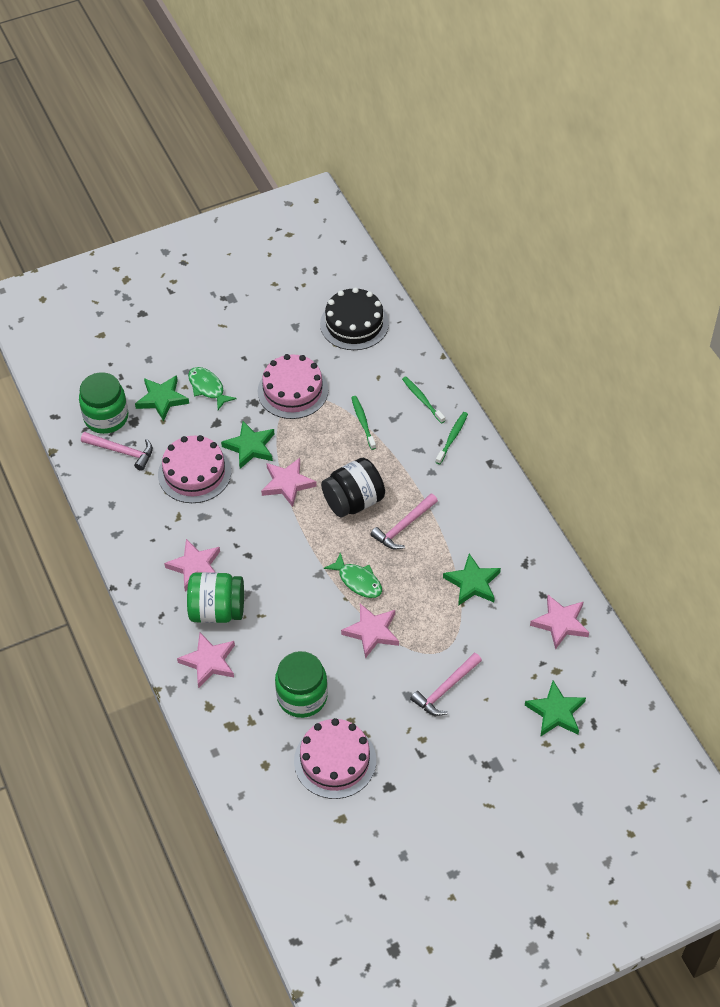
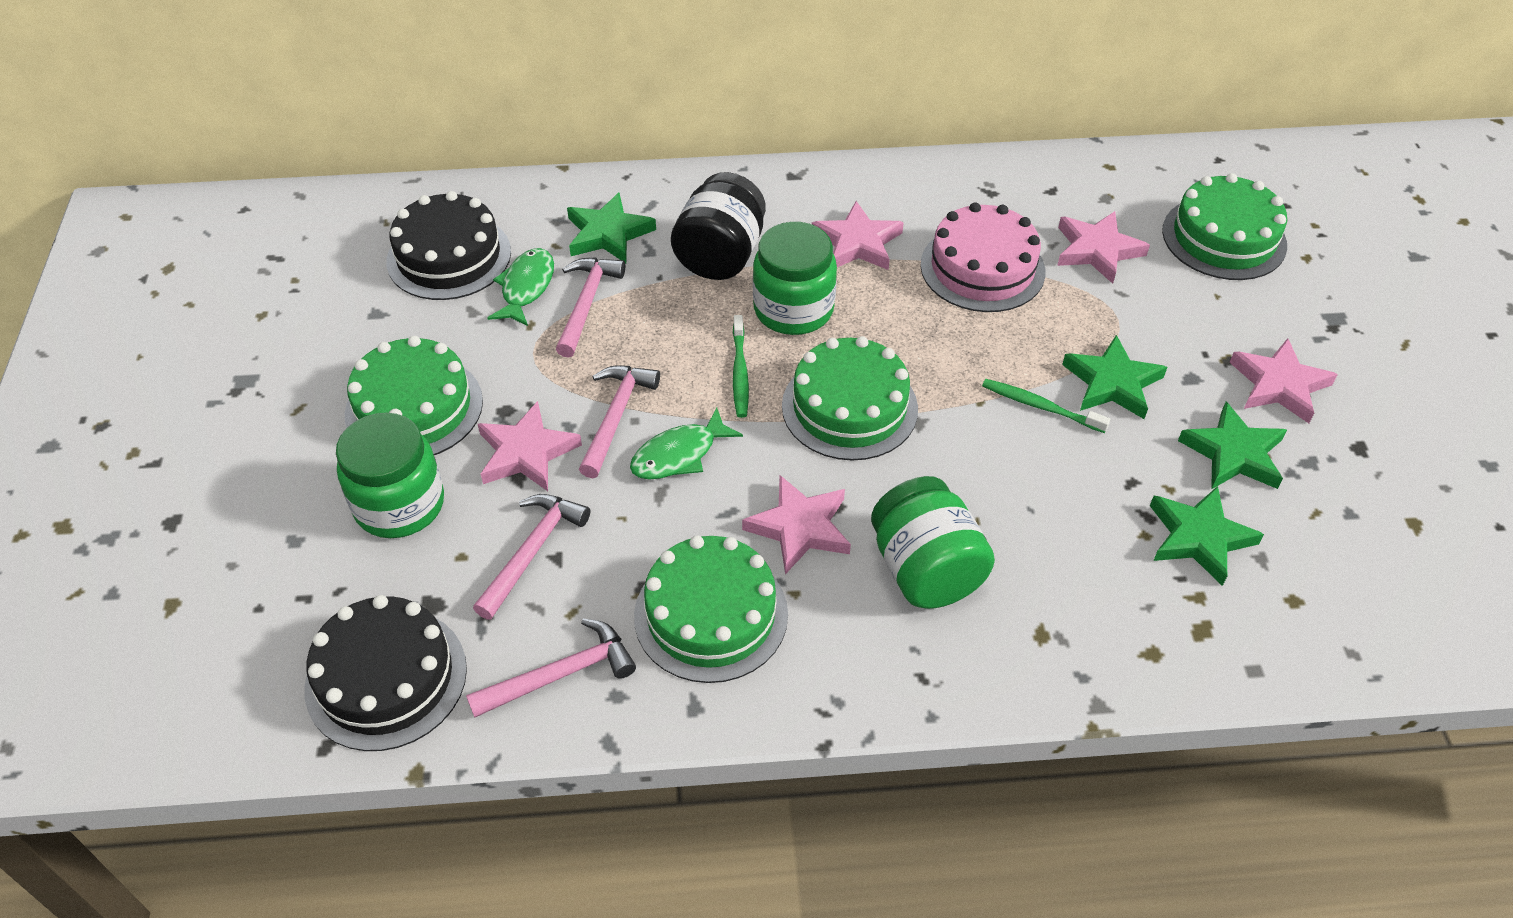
black cake: [320,287,389,350] = 1 -> [305,595,467,751] [386,191,511,300] = 2
green cake: none = 0 -> [345,336,483,455] [634,535,788,683] [782,336,918,461] [1162,173,1287,280] = 4
green toothbrush: [351,396,376,450] [402,377,445,423] [436,412,468,464] = 3 -> [733,315,749,418] [982,379,1110,433] = 2
pink cake: [158,435,231,503] [258,354,328,419] [294,718,376,799] = 3 -> [920,202,1045,312] = 1
pink hammer: [81,432,153,471] [370,494,438,550] [410,653,482,716] = 3 -> [466,619,636,718] [473,494,590,620] [556,257,625,358] [579,365,660,478] = 4

